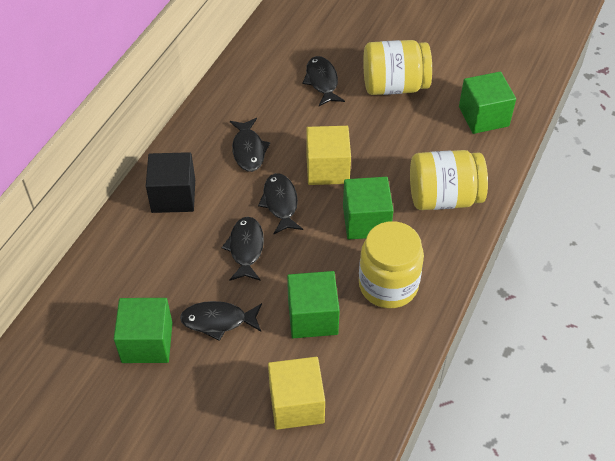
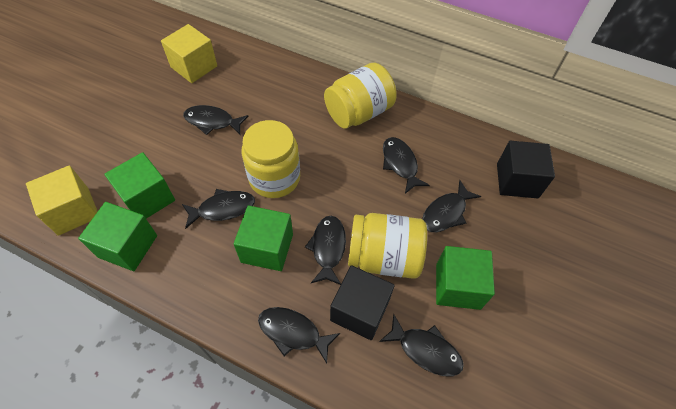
black cube: [146,152,195,213] = 1 -> [330,265,395,340] [497,141,555,199] = 2
black fish: [180,301,262,341] [222,217,264,281] [230,118,270,172] [258,173,303,234] [303,56,345,106] = 5 -> [182,189,255,229] [183,105,248,135] [258,307,340,364] [305,216,346,285] [379,314,464,376] [383,137,430,194] [422,180,481,232] = 7

